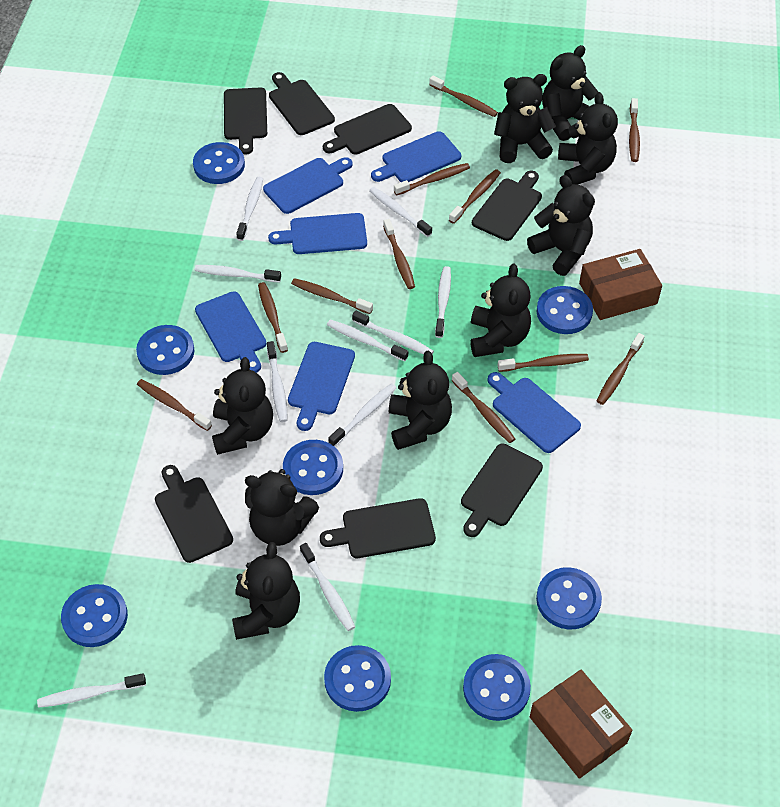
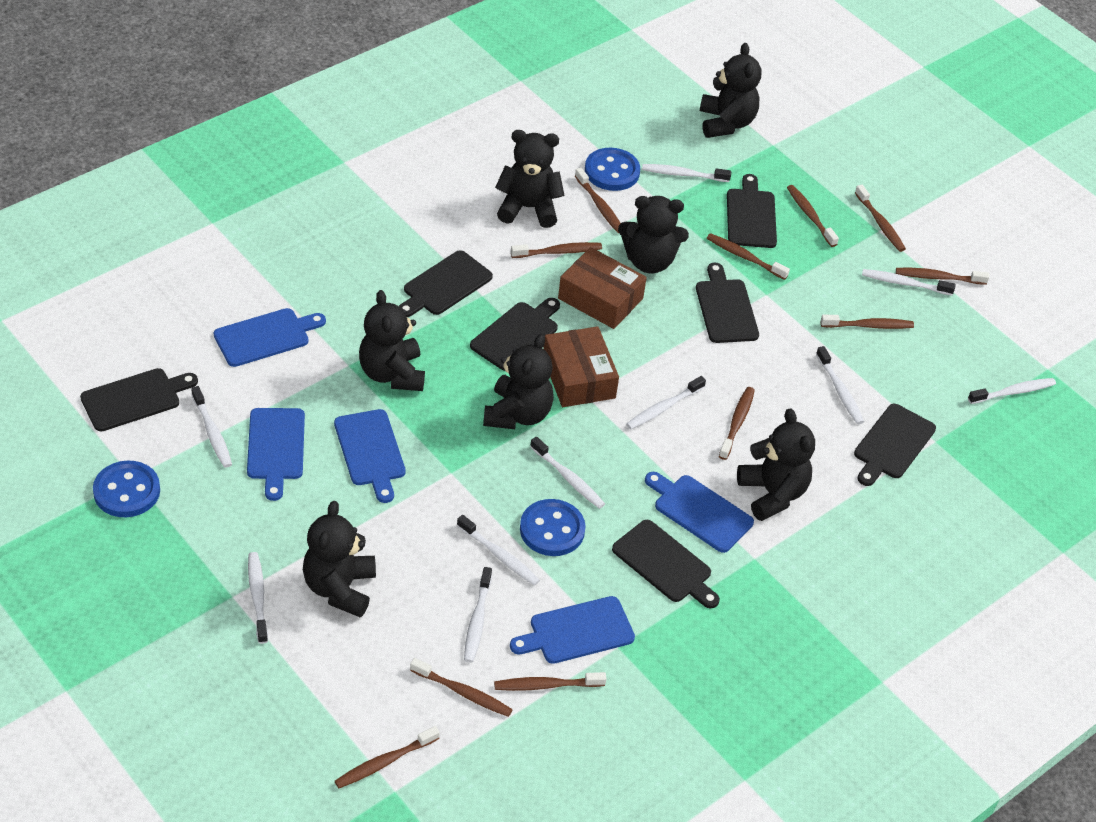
black teddy bear: [212,357,273,455] [232,542,300,640] [245,469,319,546] [389,351,452,450] [470,264,531,357] [494,74,556,163] [527,175,595,276] [542,45,598,141] [558,92,618,185] = 9 -> [303,501,376,617] [359,290,425,391] [483,334,554,429] [495,130,565,228] [618,196,689,273] [700,43,761,138] [737,408,815,521] = 7
blue button: [61,584,128,647] [136,325,195,375] [193,142,245,184] [283,440,343,495] [324,645,391,712] [463,654,531,721] [536,567,602,629] [537,286,593,334] = 8 -> [93,461,160,517] [520,499,586,556] [585,148,640,191] = 3
blue cutting board: [195,291,267,373] [263,157,353,214] [268,213,367,254] [288,342,355,431] [371,131,461,182] [488,372,581,453] = 6 -> [214,308,326,367] [247,408,305,501] [334,409,406,503] [510,596,635,664] [645,472,754,553] = 5

